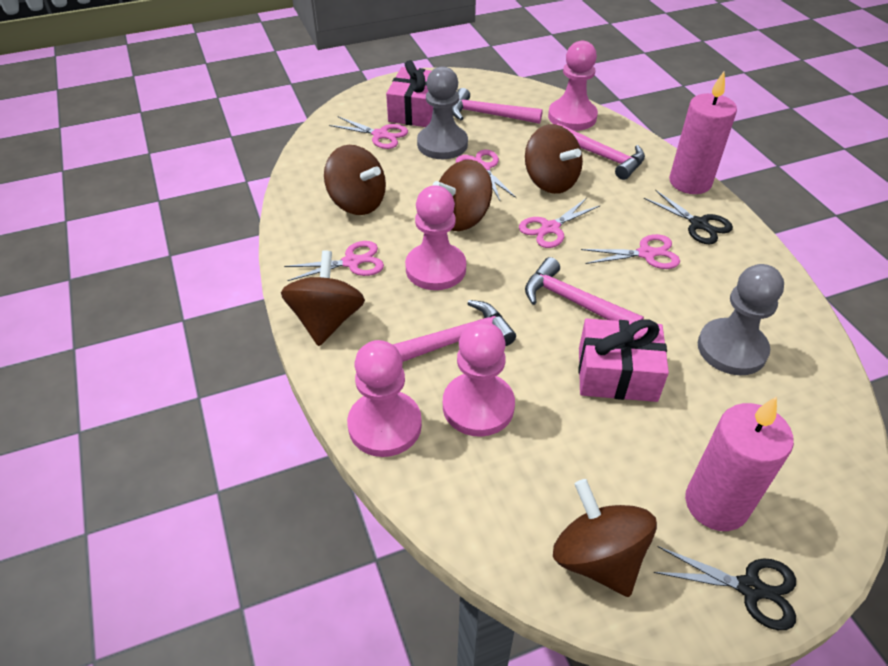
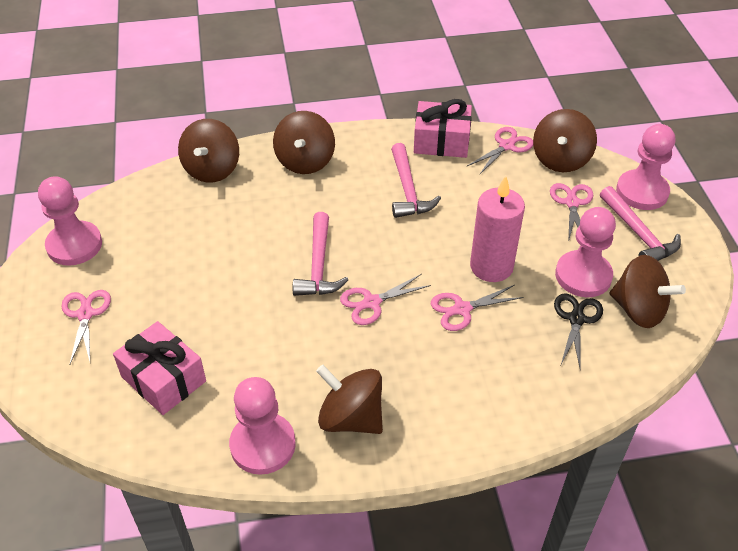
black scissors: [644,190,733,245] [653,546,796,630] = 2 -> [554,293,603,371] = 1
grey pawn: [417,66,468,159] [698,264,784,375] = 2 -> none = 0
pink candle: [669,72,737,194] [685,396,794,531] = 2 -> [470,176,525,282] = 1
pink hammer: [393,300,516,362] [452,88,543,124] [525,257,644,322] [556,123,645,180] = 4 -> [293,212,348,296] [391,143,441,218] [600,186,681,261] = 3

